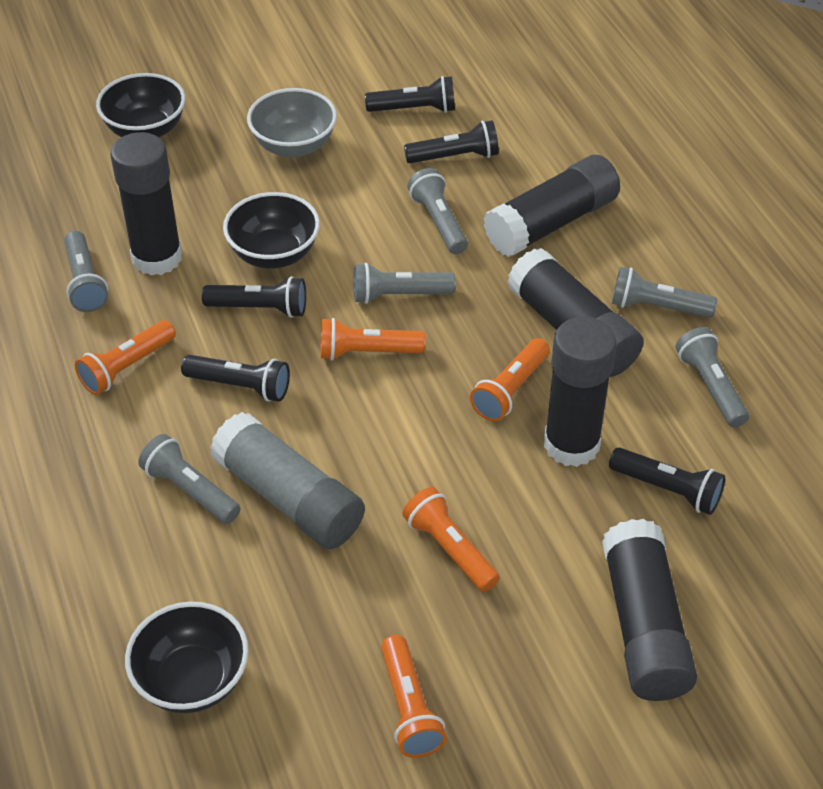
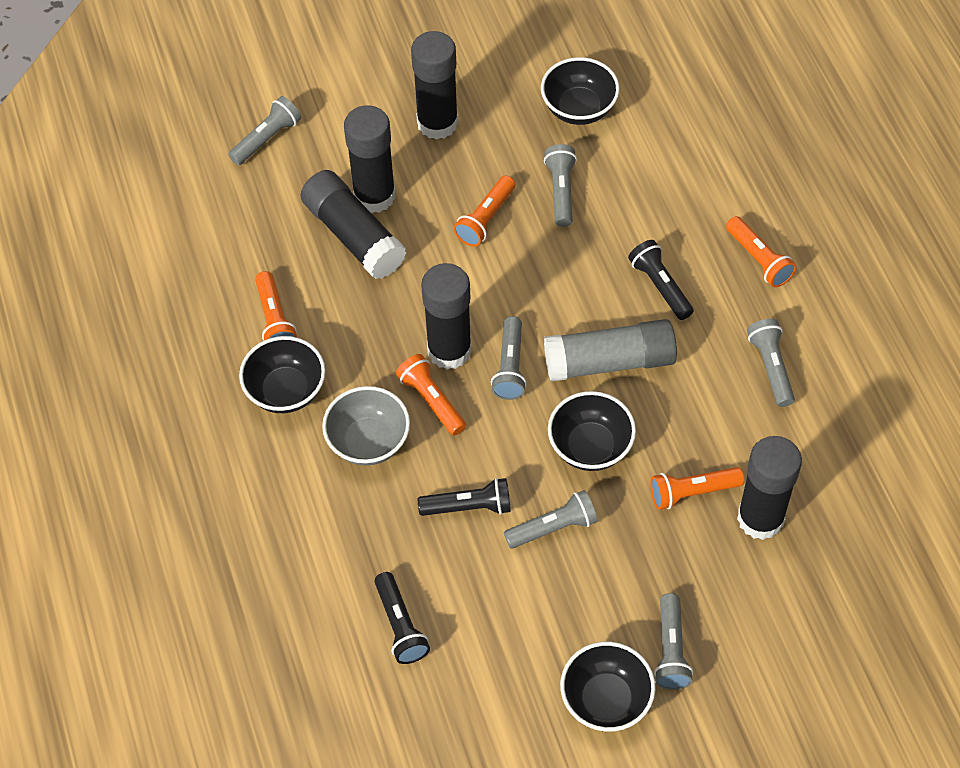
black bowl: [96,73,185,137] [125,602,249,713] [223,192,320,269] = 3 -> [239,336,325,413] [541,57,620,125] [548,391,636,471] [560,642,656,732] = 4
black flashlight: [181,355,290,402] [202,276,306,318] [365,76,455,113] [404,120,499,163] [609,447,725,515] = 5 -> [375,572,430,664] [418,478,511,516] [628,240,694,320] = 3

